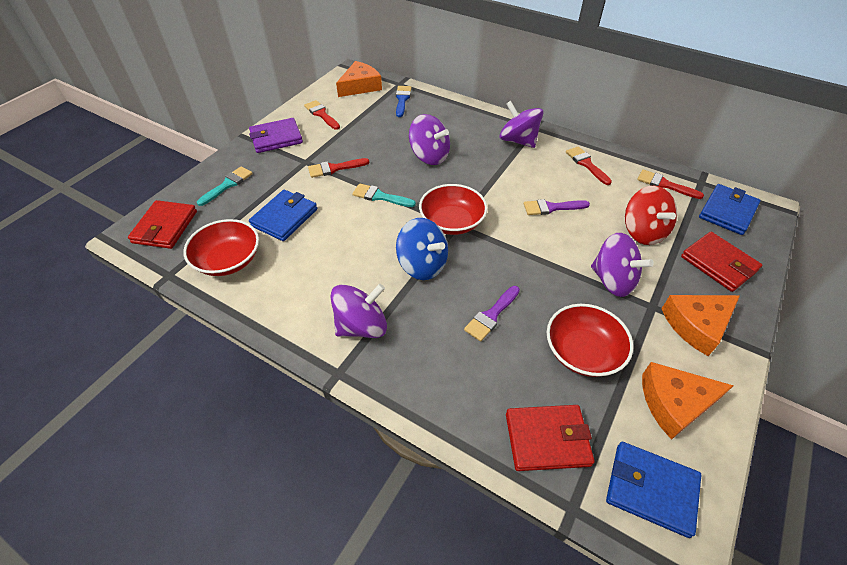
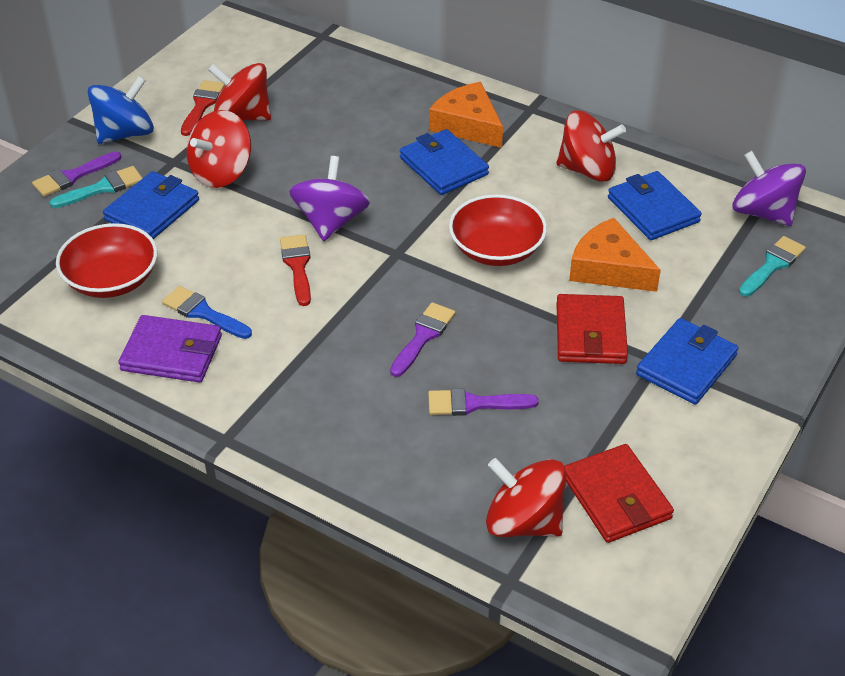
blue wallet: [249,190,317,241] [606,442,701,538] [699,184,760,235] = 3 -> [103,171,199,239] [400,129,489,195] [608,171,702,240] [636,318,738,405] = 4
orange cheese: [336,61,382,97] [642,362,734,440] [661,295,740,356] = 3 -> [429,82,503,148] [569,218,661,292] = 2
purple brush: [464,286,520,341] [524,199,590,215] = 2 -> [32,151,121,197] [390,302,456,377] [428,388,539,416] = 3
purple spinning top: [330,284,387,338] [409,114,450,165] [500,101,544,148] [591,233,654,297] = 4 -> [289,156,370,241] [733,151,806,226] = 2
red bowl: [183,219,259,276] [419,184,487,235] [547,304,633,377] = 3 -> [56,223,158,298] [449,194,547,266] = 2
red brush: [304,100,340,130] [308,158,369,178] [566,146,612,185] [637,170,704,199] = 4 -> [181,80,225,136] [280,234,311,306] = 2
red spinning top: [625,185,677,245] = 1 -> [187,110,251,188] [208,63,271,120] [486,458,566,537] [556,110,626,182] = 4
red wallet: [128,200,197,249] [506,405,594,471] [681,232,762,292] = 3 -> [556,294,628,364] [564,444,674,543] = 2

